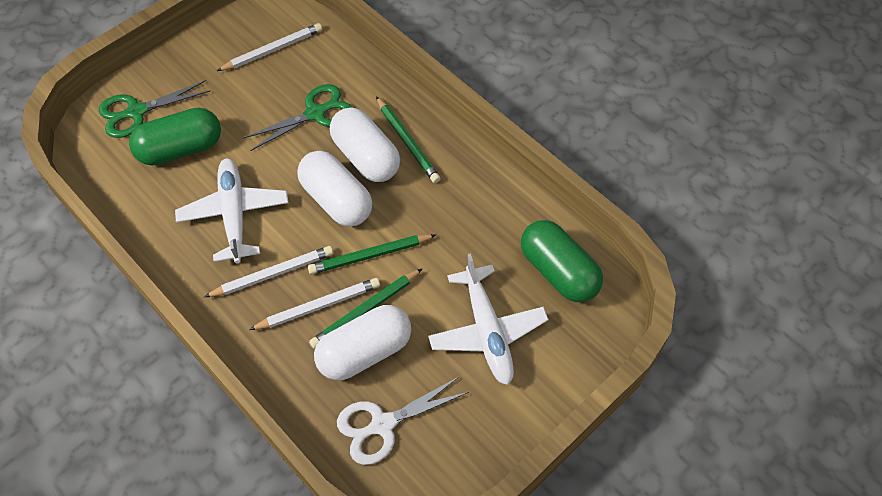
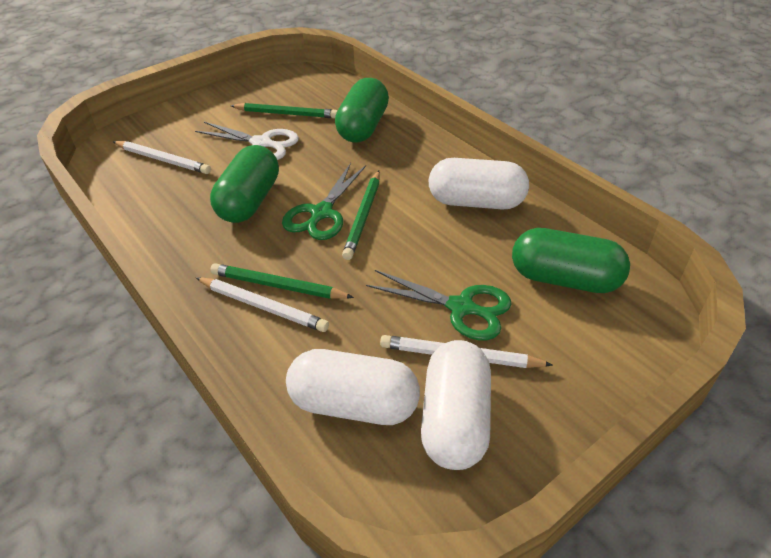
green capsule: [129,108,221,166] [521,220,603,302] = 2 -> [210,145,279,223] [335,78,389,143] [512,228,630,293] = 3
white plane: [175,158,289,263] [428,253,549,385] = 2 -> none = 0

